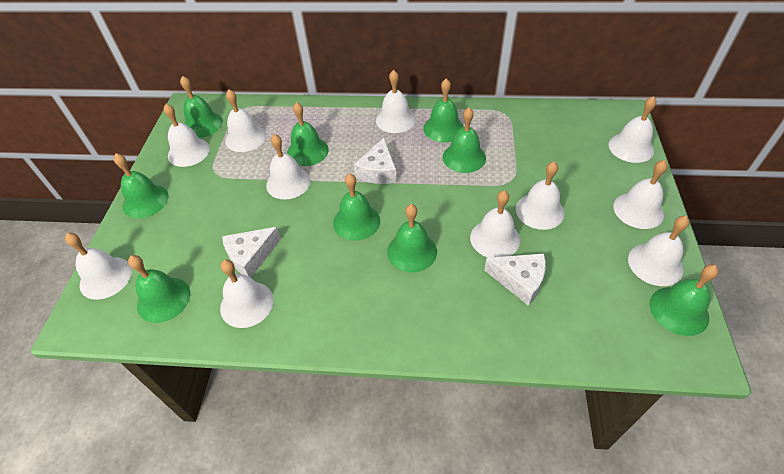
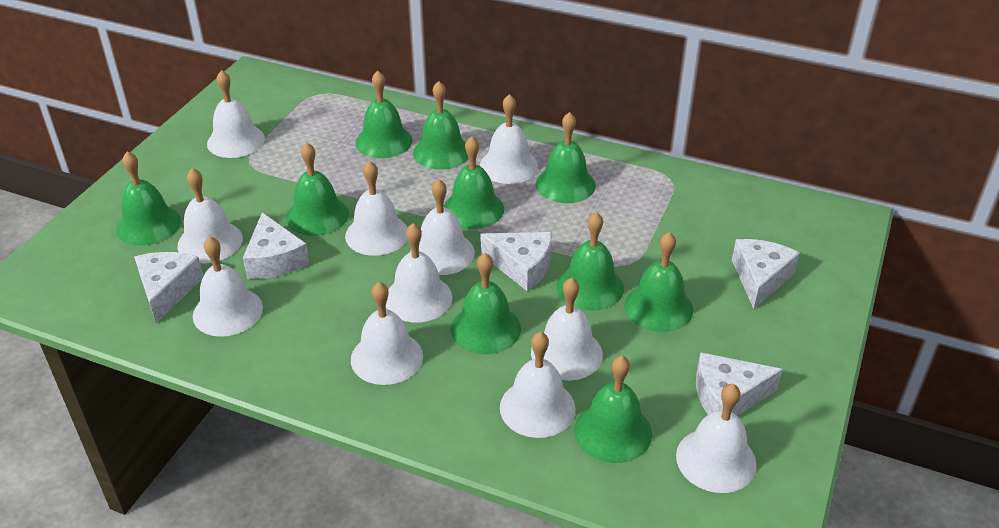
green bell: [114,153,169,218] [128,255,190,323] [180,76,223,138] [287,102,329,166] [333,173,380,241] [387,204,437,272] [423,78,464,142] [443,107,486,173] [650,264,719,336] = 9 -> [116,151,181,245] [286,142,349,236] [355,71,413,158] [413,81,469,170] [443,136,504,229] [451,253,521,354] [536,112,596,203] [557,212,624,311] [574,355,652,463] [624,232,693,332] = 10
white cheese: [222,227,281,278] [354,138,397,184] [484,253,546,306] = 3 -> [134,252,203,323] [243,212,309,279] [480,232,552,291] [696,352,783,415] [732,239,800,309] = 5

